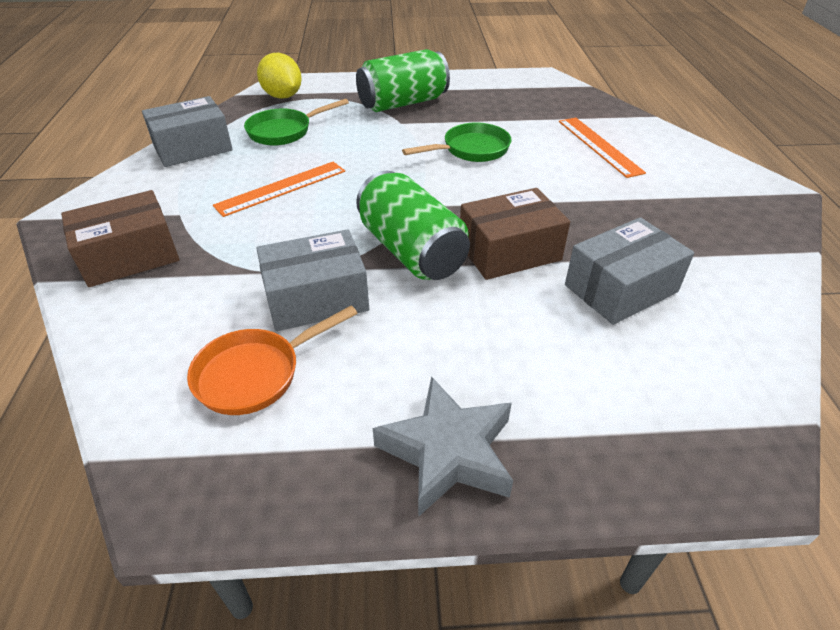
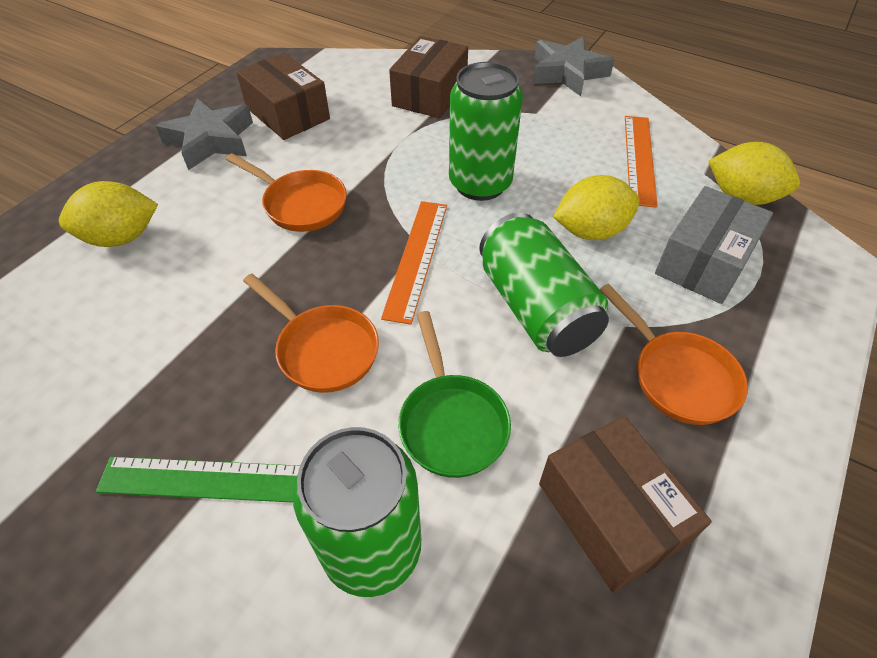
brown box: [61,190,179,287] [460,188,570,280] = 2 -> [236,53,330,140] [389,36,468,118] [539,416,712,593] = 3
green can: [356,49,450,112] [356,171,470,280] = 2 -> [293,427,421,597] [449,62,523,201] [479,212,609,357] = 3
green pan: [244,99,349,146] [402,123,511,162] = 2 -> [398,311,511,478] = 1
green ruler: none = 0 -> [96,457,300,503] = 1
grey box: [142,96,233,167] [256,229,369,331] [565,217,694,325] = 3 -> [655,186,773,304] = 1
grey star: [373,376,513,517] = 1 -> [155,98,253,170] [532,36,614,96] = 2
orange pan: [187,306,357,415] = 1 -> [226,153,347,232] [243,274,379,393] [600,284,748,425] = 3
yellow lemon: [257,53,302,99] = 1 -> [59,181,158,247] [553,175,640,240] [709,142,800,205] = 3

